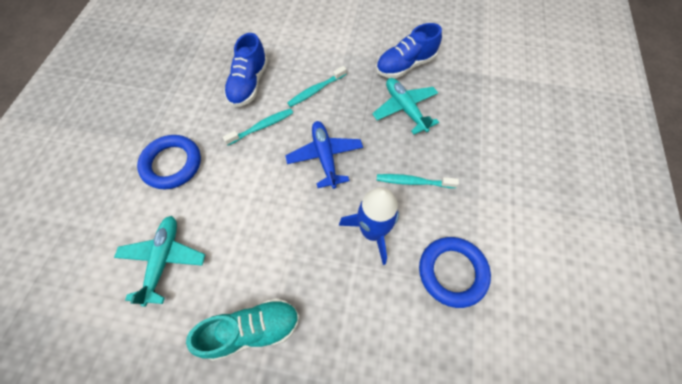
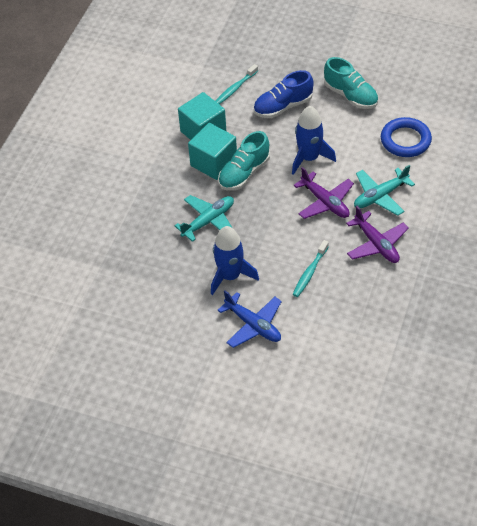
blue ring: [137,135,201,189] [419,237,491,308] = 2 -> [381,117,432,157] = 1
blue rocket: [339,187,399,265] = 1 -> [211,226,259,295] [292,106,336,175] = 2
blue shoe: [224,33,268,107] [376,23,442,78] = 2 -> [253,70,314,118] = 1
purple plane: none = 0 -> [294,167,354,219] [346,206,409,263] = 2
turquoise cube: none = 0 -> [178,92,227,140] [188,123,237,180] = 2
turquoise shoe: [186,298,299,361] = 1 -> [218,131,270,191] [324,57,378,109] = 2
turquoise toothbrush: [223,108,293,145] [287,66,346,107] [377,174,459,188] = 3 -> [215,64,258,104] [293,240,329,297] = 2

